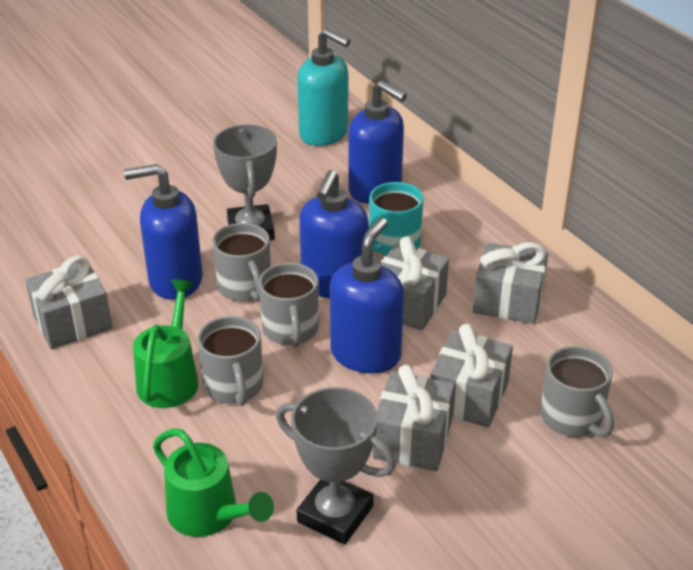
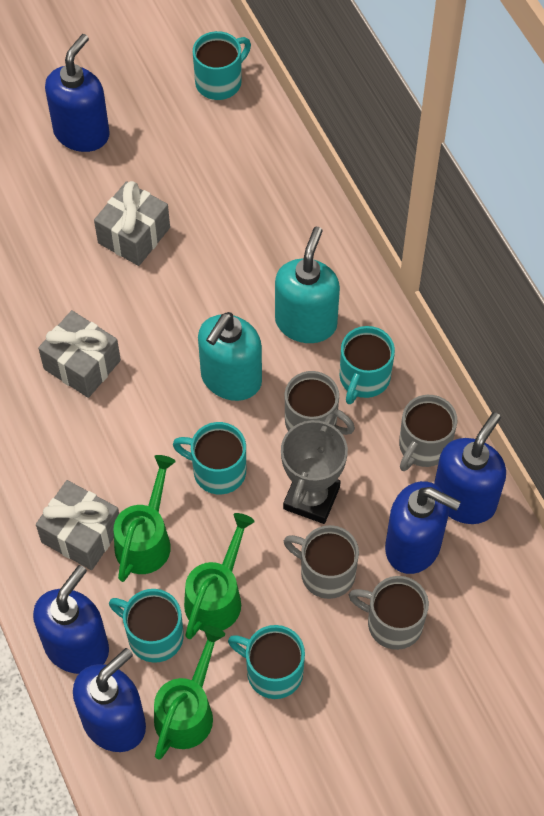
blue soap dispenser: [124,164,203,300] [299,170,369,298] [330,218,404,373] [349,80,407,204] = 4 -> [33,565,109,674] [45,34,110,152] [73,648,146,752] [385,481,461,574] [434,412,506,524] = 5
green watering can: [133,279,199,408] [153,428,274,537] = 2 -> [114,455,176,582] [154,626,225,760] [184,513,255,639] = 3
grey gift: [25,255,113,349] [373,365,455,471] [381,237,449,330] [430,324,513,427] [473,242,548,324] = 5 -> [36,480,119,570] [38,310,121,398] [94,181,170,266] = 3
grey trophy: [213,124,277,240] [276,387,396,545] = 2 -> [281,414,348,524] = 1
turquoise mug: [369,182,424,256] = 1 -> [109,589,184,663] [173,422,246,495] [193,31,251,100] [228,625,305,699] [340,326,395,404] = 5
turquoise soap dispenser: [297,28,350,146] = 1 -> [198,312,262,401] [275,227,340,343] = 2

